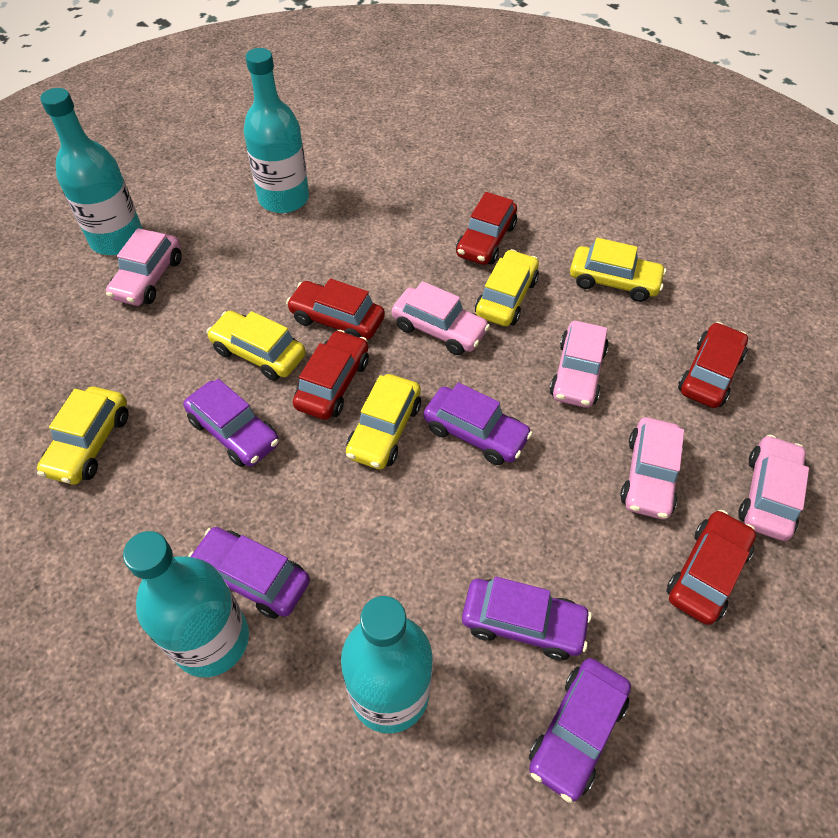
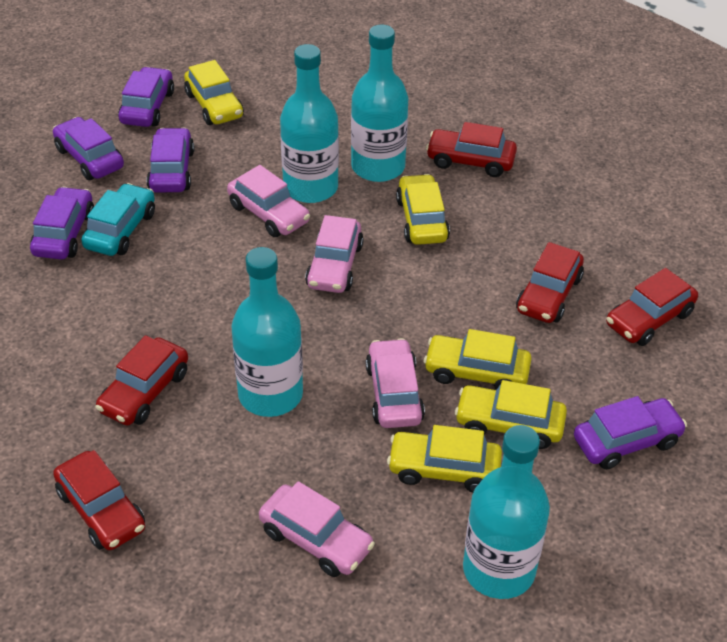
pink car: [106,228,182,306] [392,281,490,355] [550,321,609,408] [620,417,684,519] [738,435,809,541] = 5 -> [227,165,310,237] [259,481,375,577] [305,215,364,293] [366,338,425,428] = 4
turquoise car: none = 0 -> [81,183,155,256] = 1

